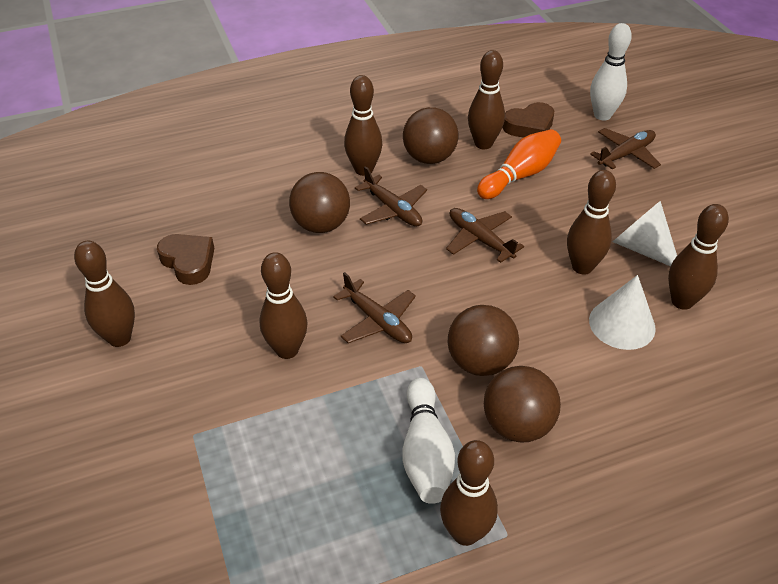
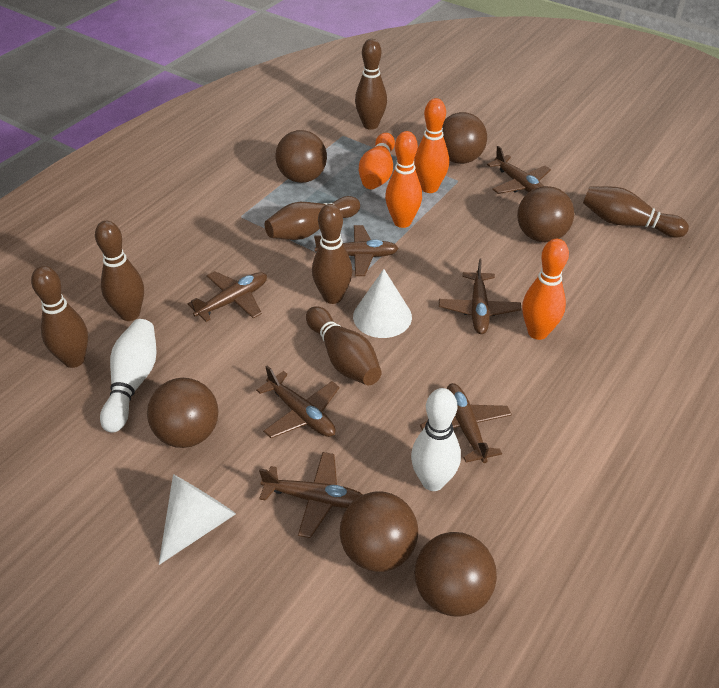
brown ball: [289,172,350,233] [403,107,458,164] [448,305,519,376] [484,366,561,442] = 4 -> [147,378,218,448] [275,130,327,183] [340,491,418,572] [415,532,497,617] [442,112,487,164] [517,186,574,242] = 6
brown heart: [157,234,214,285] [502,102,554,138] = 2 -> none = 0
brown plane: [333,272,416,343] [355,166,427,226] [446,208,524,263] [590,128,661,170] = 4 -> [188,271,267,322] [256,365,340,438] [259,452,363,538] [314,225,399,276] [420,383,512,463] [439,258,522,334] [487,146,551,194] = 7
orange bowling pin: [477,129,561,199] = 1 -> [359,133,395,189] [385,131,422,228] [414,98,449,193] [522,239,569,340] = 4

